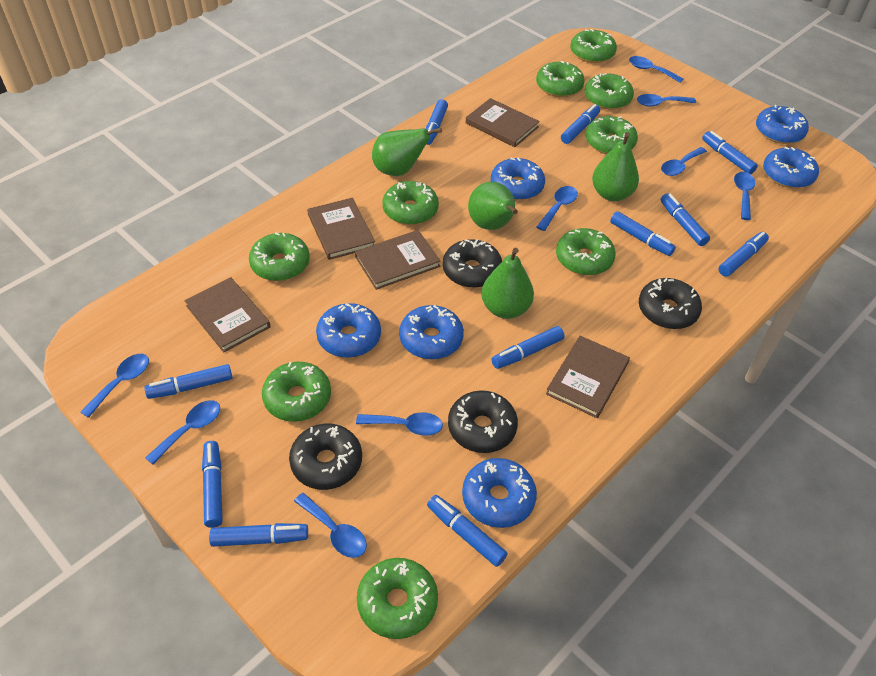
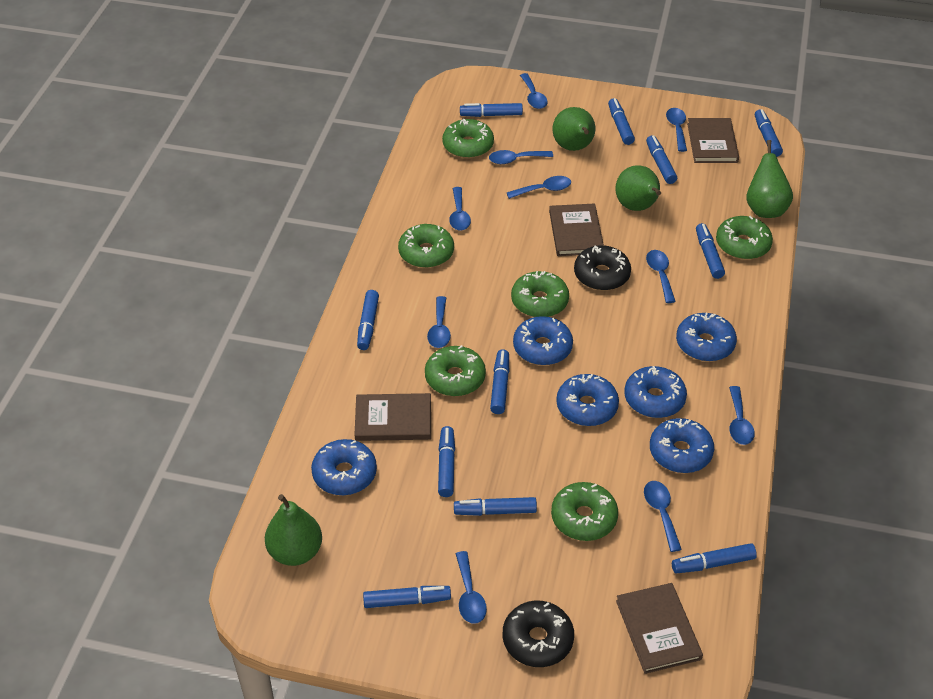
black donut: [289,423,362,490] [443,239,502,288] [448,390,518,453] [639,278,702,329] = 4 -> [503,601,574,667] [574,245,631,291] = 2
blue spoon: [80,354,149,418] [145,400,220,465] [294,493,367,558] [356,412,443,436] [537,186,578,231] [629,56,683,83] [637,94,696,107] [661,147,707,176] [734,172,755,220] = 9 -> [427,296,451,348] [449,187,471,231] [456,551,487,624] [489,150,553,164] [507,176,571,199] [520,73,548,109] [644,481,682,552] [646,250,676,303] [666,108,687,152] [729,386,755,445] = 10
brown book: [184,277,270,353] [307,198,375,260] [355,230,441,290] [466,98,540,147] [546,336,630,418] = 5 -> [355,393,431,441] [549,203,604,256] [616,583,703,674] [687,118,739,163] = 4
green donut: [249,232,310,281] [262,362,331,422] [357,558,438,639] [383,181,439,225] [536,61,585,97] [556,228,616,275] [570,29,617,63] [585,73,634,110] [586,116,638,154] = 9 -> [398,224,454,268] [425,345,486,396] [442,119,494,158] [511,271,569,317] [551,482,618,541] [716,216,773,260] = 6

